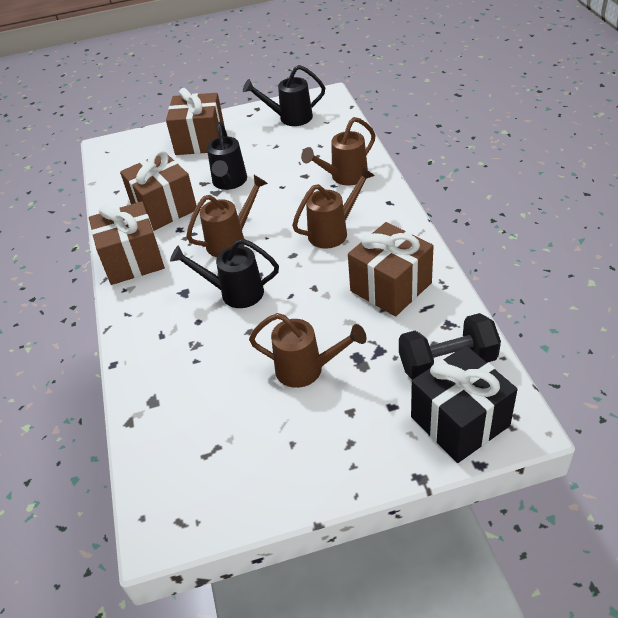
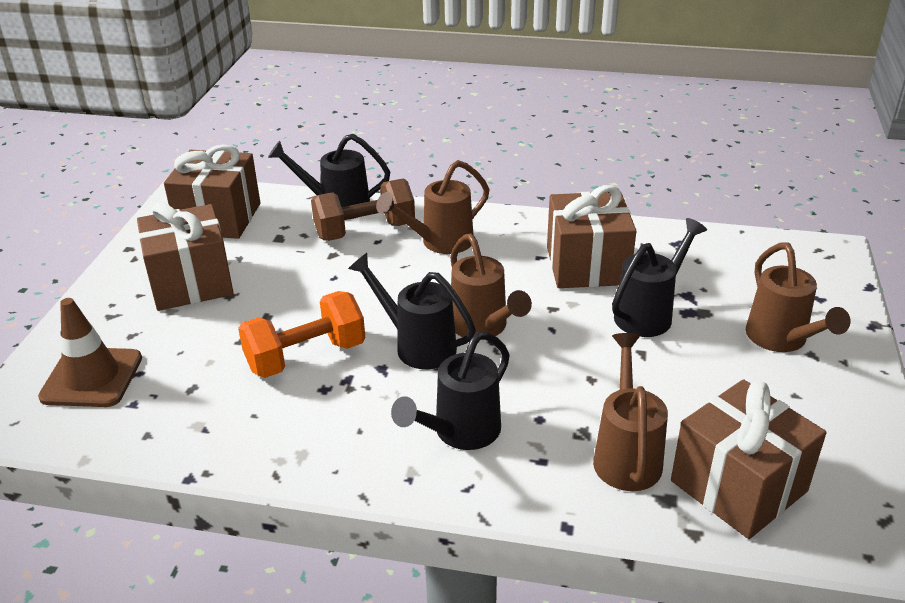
black dumbbell: [399,313,501,380] = 1 -> none = 0
black gift: [411,345,518,463] = 1 -> none = 0
black watering can: [170,239,279,308] [207,122,247,190] [243,65,325,126] = 3 -> [268,134,390,219] [348,253,476,369] [391,332,510,450] [612,218,707,337] = 4
brown dumbbell: none = 0 -> [311,179,415,241] = 1
brown traffic cone: none = 0 -> [38,298,142,407] = 1
orange dumbbell: none = 0 -> [238,291,366,378] = 1

